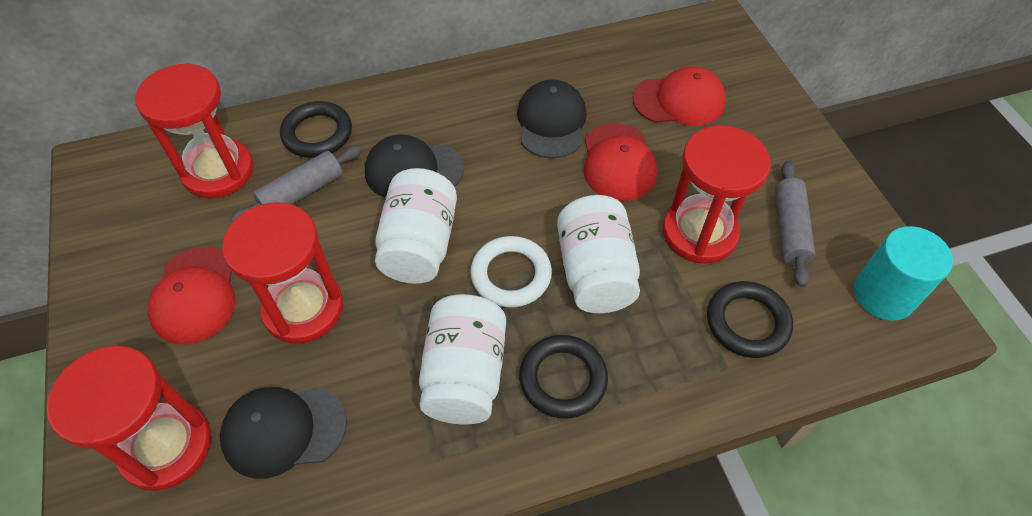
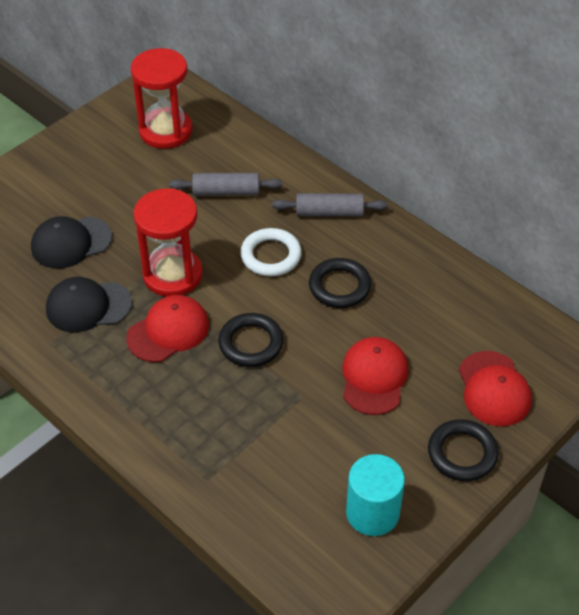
black cap: [220,387,347,479] [365,134,464,198] [517,80,587,159] = 3 -> [31,216,112,269] [46,277,132,332] = 2
red hourglass: [47,346,211,491] [135,63,254,198] [222,202,343,343] [663,125,771,264] = 4 -> [131,48,193,149] [133,188,203,297] = 2
white jar: [375,168,457,284] [419,294,506,424] [557,195,640,313] = 3 -> none = 0

